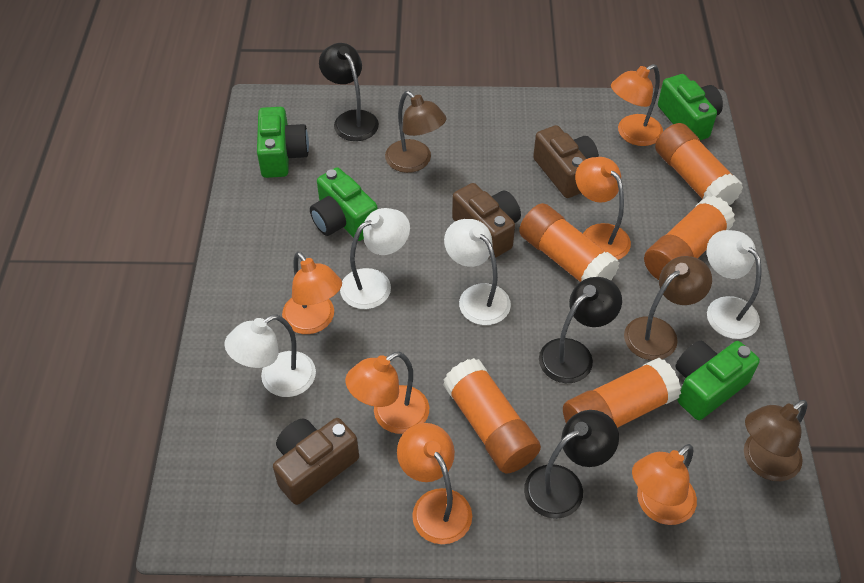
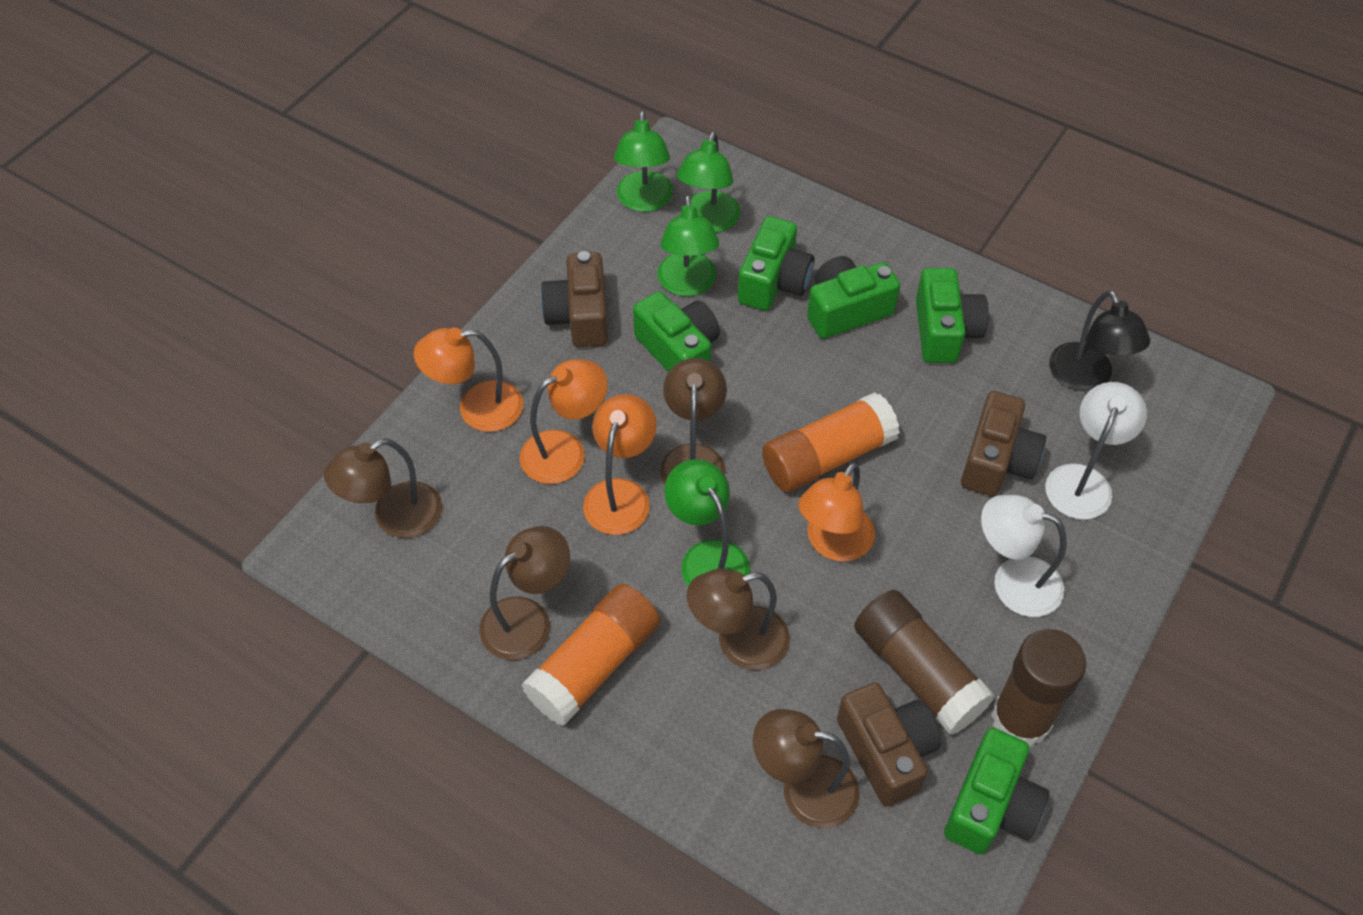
black lamp: [319,43,379,141] [524,410,619,519] [539,277,622,383] = 3 -> [1049,290,1150,392] = 1
brown glue stick: none = 0 -> [854,590,995,735] [991,629,1086,747] = 2
brown lamp: [385,91,447,173] [624,256,712,360] [744,400,807,481] = 3 -> [324,438,442,538] [479,526,570,660] [660,358,727,484] [687,569,790,670] [753,709,860,828] = 5
green camera: [257,107,309,178] [310,167,378,241] [658,74,723,140] [675,341,760,420] = 4 -> [633,291,720,372] [738,216,815,311] [807,256,900,339] [916,268,989,363] [944,728,1049,854] = 5
green lamp: none = 0 -> [614,110,673,212] [657,195,719,296] [664,459,750,586] [677,131,740,232] = 4
orange glue stick: [443,358,541,473] [519,203,619,282] [563,358,681,428] [644,195,735,280] [655,123,743,205] = 5 -> [521,584,660,726] [762,392,900,492] = 2
orange lamp: [282,251,342,334] [345,352,429,434] [397,423,472,544] [575,157,631,260] [611,64,663,146] [632,444,697,525] = 6 -> [414,327,523,432] [520,359,608,484] [583,394,657,535] [798,462,875,562] = 4
white lamp: [224,315,316,397] [340,208,410,309] [444,219,511,325] [707,230,761,339] = 4 -> [981,495,1067,617] [1045,382,1147,520] = 2

